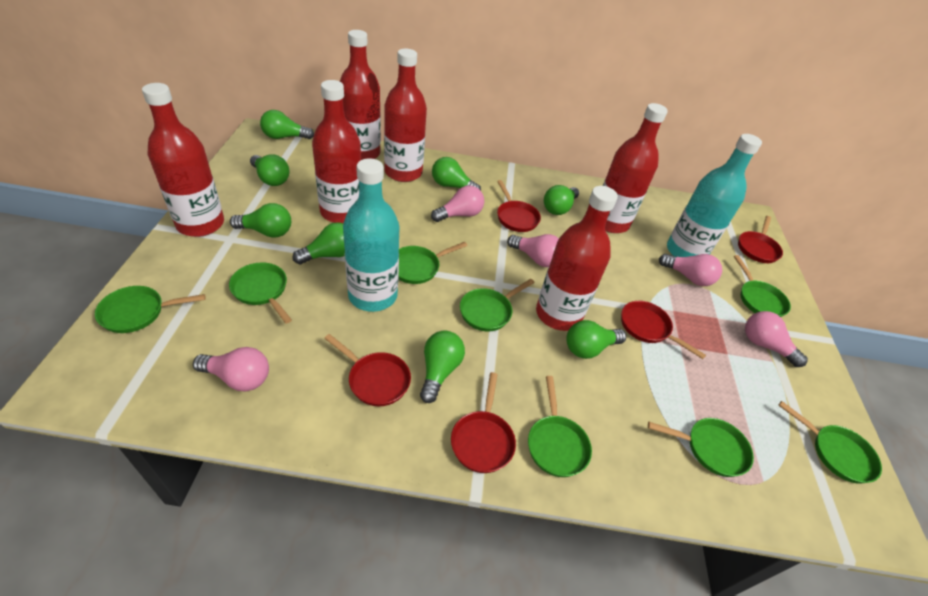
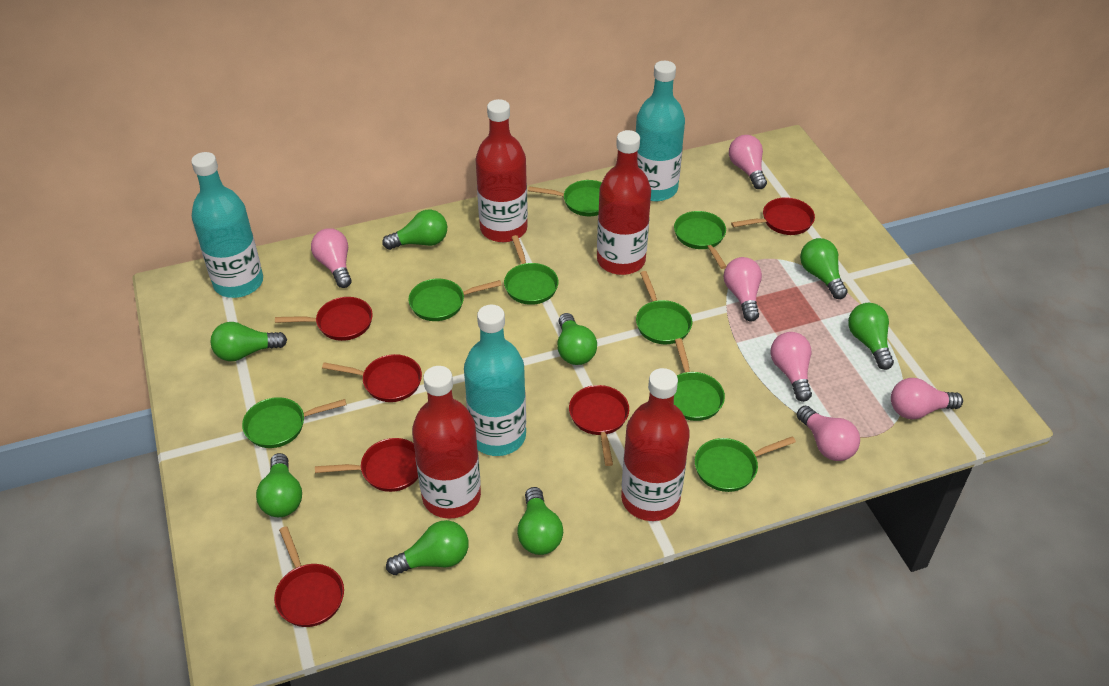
pink light bulb: [193,347,269,392] [431,185,484,222] [507,234,559,267] [659,254,722,286] [745,311,808,367] = 5 -> [311,228,352,288] [724,257,762,322] [729,135,767,189] [770,332,812,402] [797,406,860,461] [891,378,963,419] = 6
red bottle: [142,83,224,237] [312,80,361,223] [340,30,381,160] [384,49,427,182] [536,186,618,331] [603,103,668,233] = 6 -> [412,366,481,519] [476,99,528,242] [597,130,651,275] [621,368,690,521] = 4
red pan: [324,334,411,406] [451,372,516,473] [497,180,541,232] [621,301,706,359] [738,216,783,263] = 5 -> [274,526,344,627] [275,297,373,341] [315,438,418,492] [322,354,422,402] [569,385,629,466] [731,197,815,235] = 6
turquoise bottle: [343,158,400,312] [667,134,762,257] = 2 -> [191,152,263,298] [464,305,526,456] [636,61,685,201] = 3

